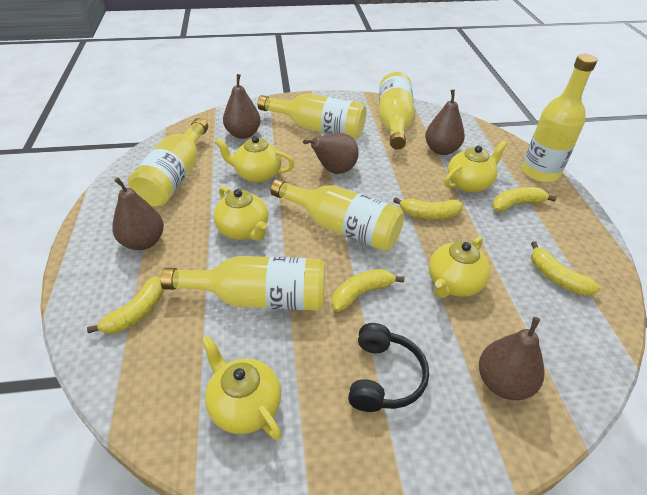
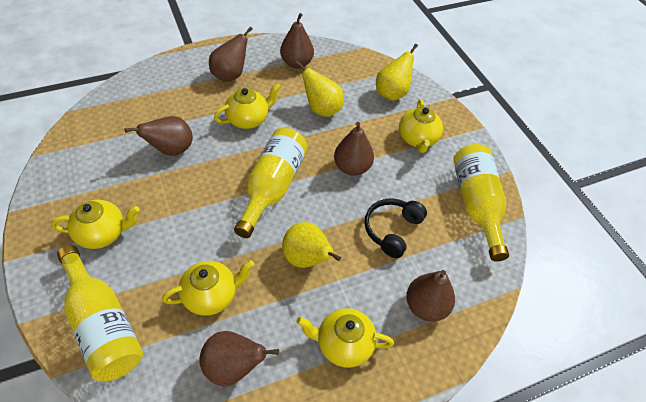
brown pear: [112,177,164,250] [223,74,261,139] [303,133,359,174] [425,89,465,155] [479,317,545,400] = 5 -> [125,116,193,156] [199,331,279,386] [209,27,253,82] [280,13,314,68] [334,122,374,176] [406,270,455,322] = 6
yellow banana: [87,276,164,334] [332,269,404,312] [393,197,463,219] [492,187,557,212] [531,241,600,296] = 5 -> none = 0
yellow bottle: [128,118,208,207] [160,256,325,310] [258,93,366,139] [270,179,404,251] [379,72,414,149] [522,54,598,182] = 6 -> [57,245,143,382] [234,128,308,238] [453,144,509,262] = 3
yellow pear: none = 0 -> [282,222,341,268] [295,61,344,117] [376,44,418,101] = 3

